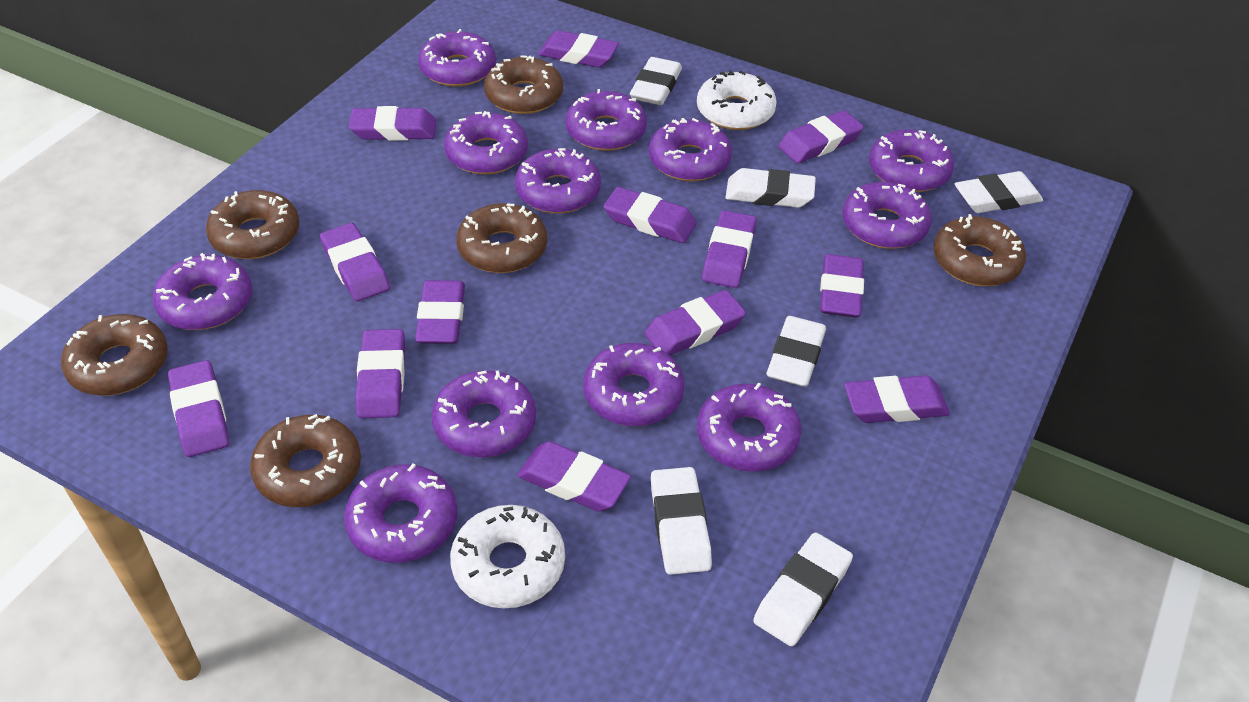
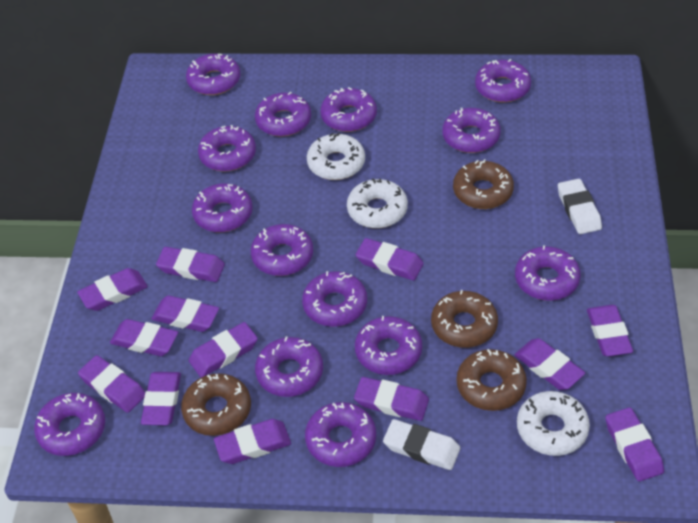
brown donut: [61,314,168,396] [206,190,299,259] [250,414,361,507] [457,203,547,273] [484,55,563,114] [933,214,1026,286] = 6 -> [181,373,251,436] [431,290,498,348] [453,159,514,209] [456,349,527,411] = 4
purple donut: [153,253,252,330] [344,464,458,563] [418,29,496,87] [432,370,536,457] [444,111,528,174] [515,148,601,214] [565,89,647,151] [583,343,684,426] [649,118,732,181] [697,383,801,472] [842,182,932,249] [869,129,954,192] = 12 -> [34,393,105,456] [186,54,241,95] [192,183,253,232] [198,125,256,172] [251,224,313,276] [255,92,311,137] [255,336,323,397] [302,271,367,327] [305,402,376,467] [320,87,377,132] [355,316,422,375] [442,108,501,153] [475,59,531,103] [515,245,581,301] = 14
white donut: [450,505,565,608] [697,70,777,130] = 2 -> [307,132,365,180] [347,178,408,228] [517,391,590,456] = 3
white eraser: [630,57,682,105] [651,467,712,575] [725,168,816,208] [753,532,853,646] [767,316,826,387] [955,171,1043,213] = 6 -> [383,419,460,470] [558,179,602,234] = 2

